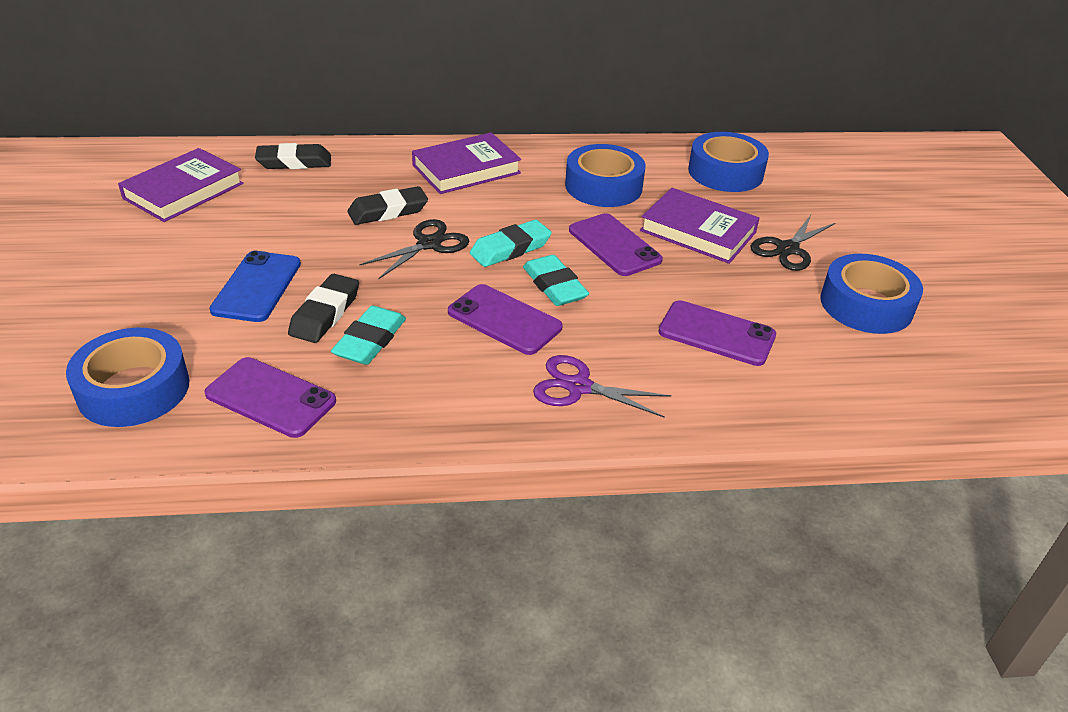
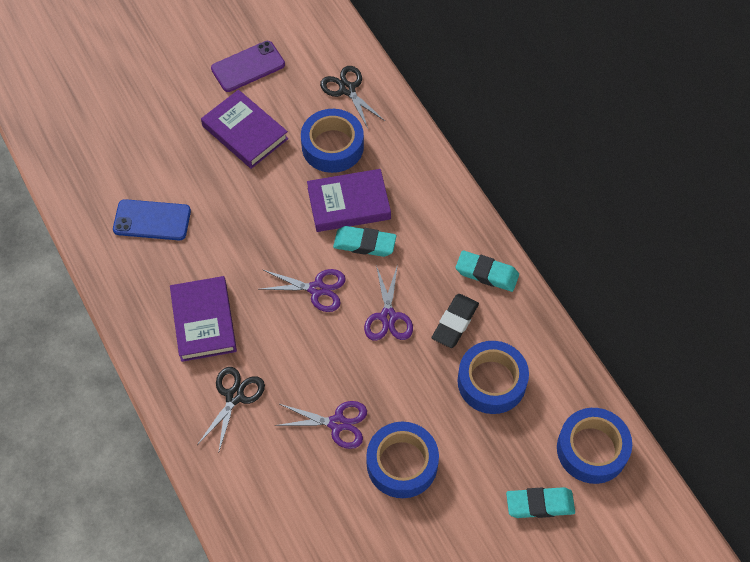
black eraser: [255,143,331,169] [288,274,359,343] [348,186,428,225] = 3 -> [432,294,479,348] = 1
purple phone: [204,357,336,438] [448,284,563,355] [569,213,663,276] [658,300,776,366] = 4 -> [211,41,285,92] = 1
purple scissors: [533,355,671,418] = 1 -> [261,269,346,312] [275,401,367,449] [364,264,413,341] = 3

